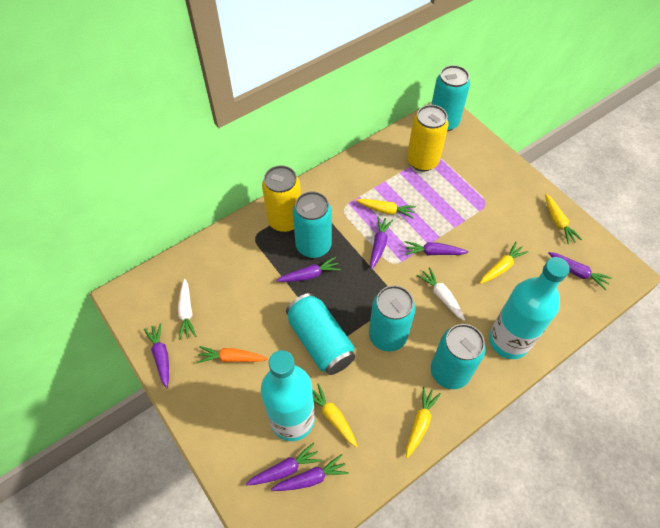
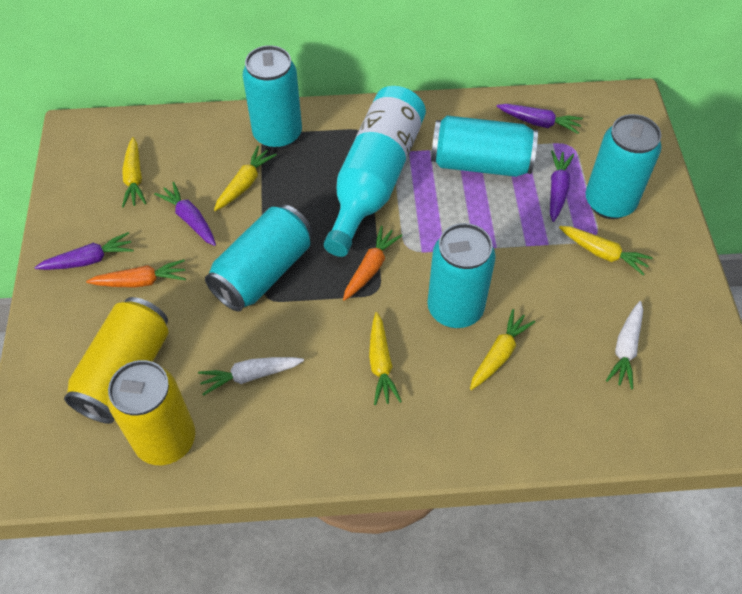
orange carrot: [197,346,268,363] = 1 -> [86,259,186,288] [343,226,403,301] = 2
purple carrot: [143,323,169,389] [246,443,322,486] [271,454,349,491] [276,257,341,282] [370,217,393,270] [405,241,468,255] [548,252,612,290] = 7 -> [35,232,134,270] [154,182,216,246] [496,104,583,134] [550,150,574,222] = 4
turquoise bottle: [261,350,315,441] [489,257,570,359] = 2 -> [324,86,426,257] = 1

